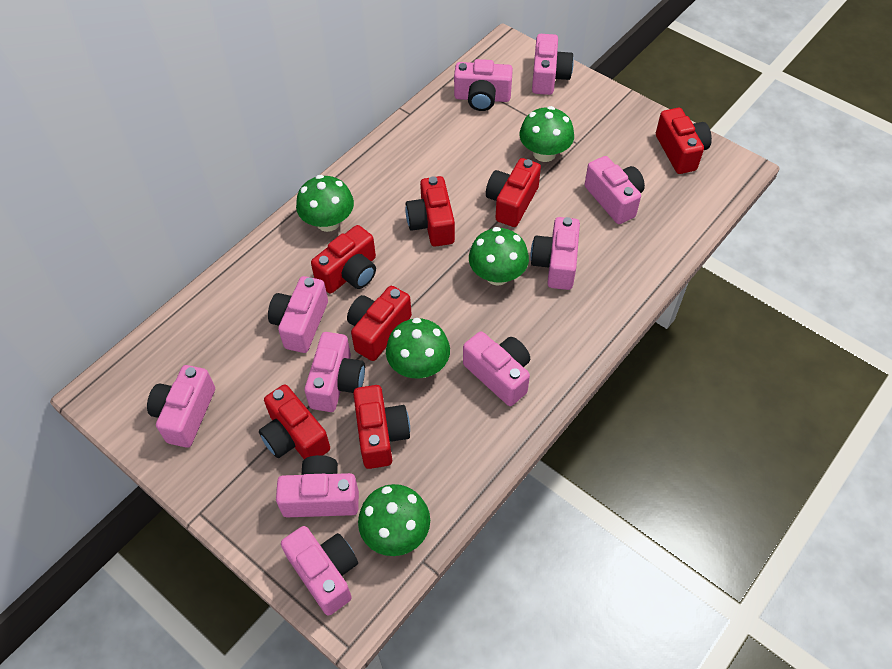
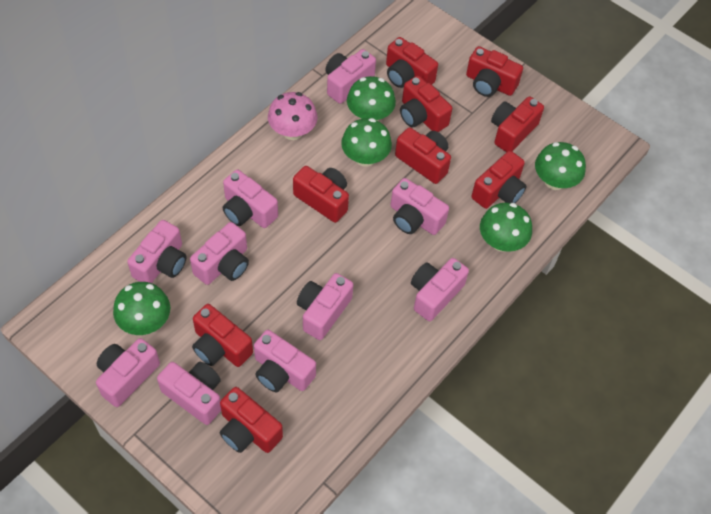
pink mushroom: none = 0 -> [268,92,318,140] = 1
red camera: [259,384,330,459] [311,225,376,294] [347,286,412,361] [353,385,410,469] [405,176,455,247] [486,158,541,227] [656,108,712,174] = 7 -> [192,304,253,367] [220,387,283,453] [293,166,349,223] [386,37,438,88] [395,127,451,184] [400,76,452,132] [466,46,523,97] [471,151,527,209] [491,96,544,152] = 9

